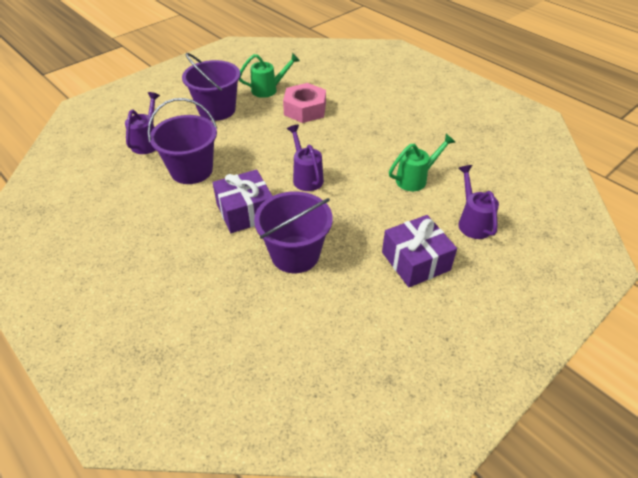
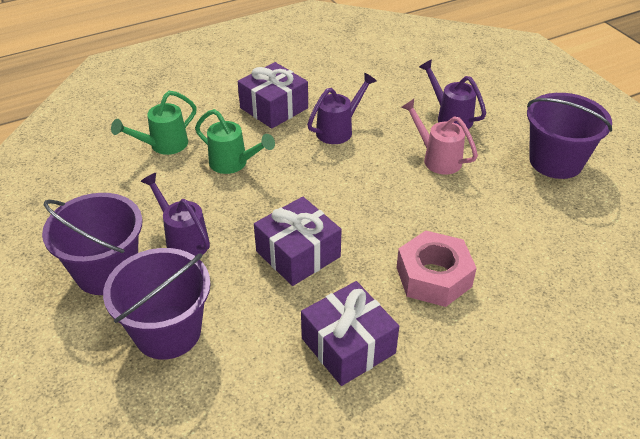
pink watering can: none = 0 -> [401,99,478,174] = 1
purple gift: [213,169,272,233] [382,215,457,287] = 2 -> [238,62,308,129] [254,197,342,286] [301,281,399,386] = 3

